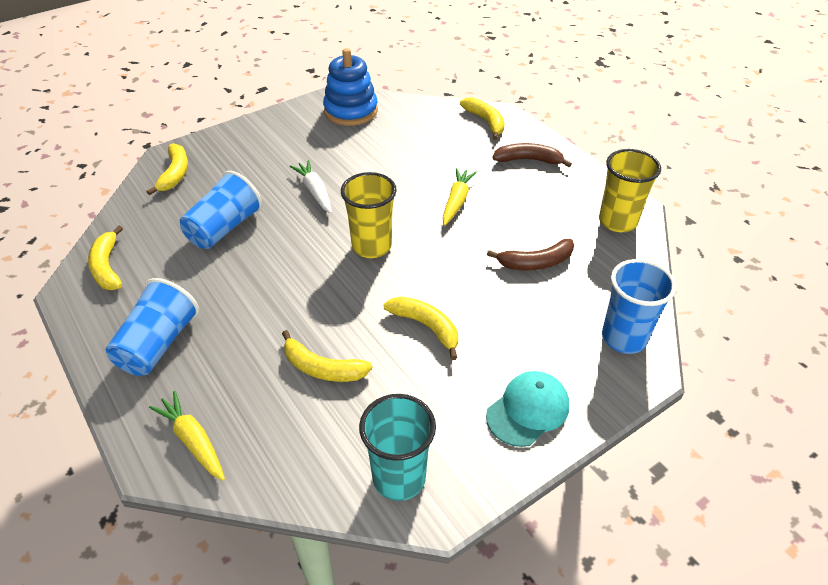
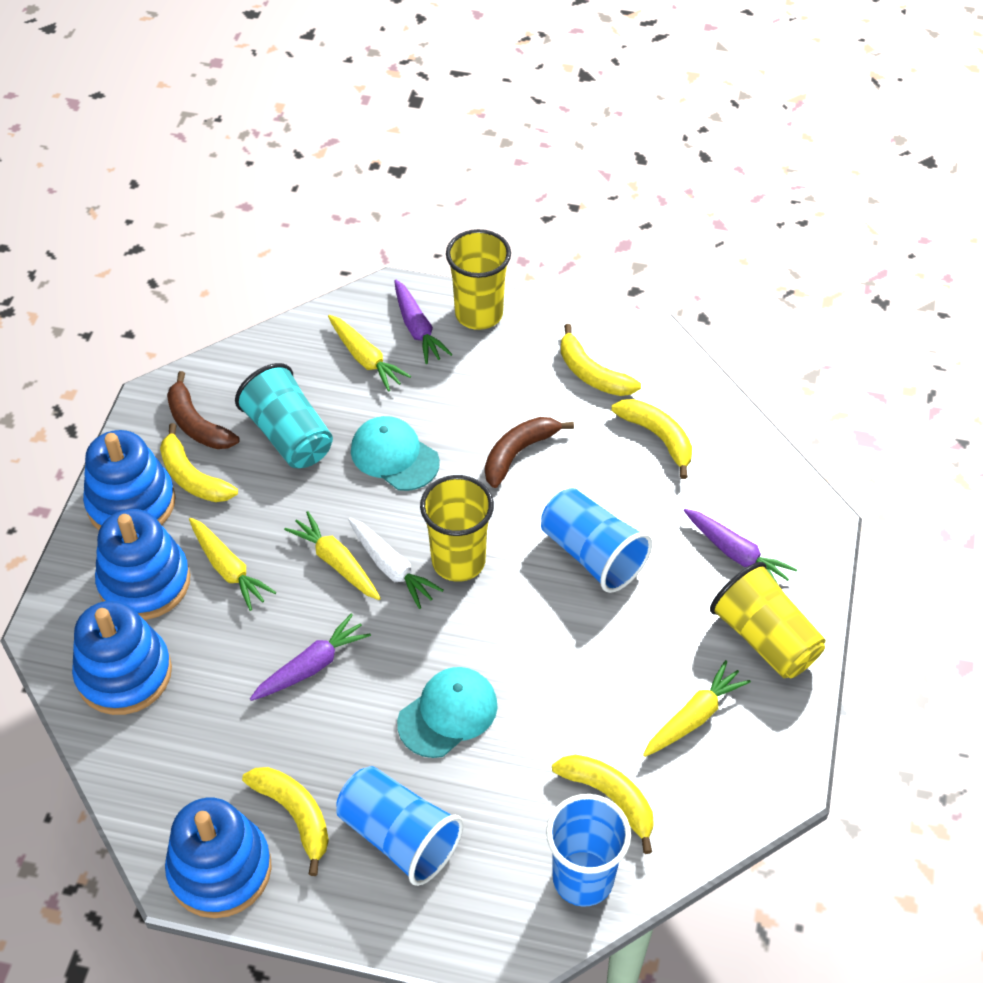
blue stacking toy: [323,48,378,126] = 1 -> [72,601,172,715] [83,430,176,530] [95,509,190,620] [165,798,272,918] = 4
purple carrot: none = 0 -> [250,614,371,701] [394,280,453,364] [683,509,798,587] = 3
turquoise cap: [486,371,569,447] = 1 -> [351,416,440,491] [397,667,498,758] = 2
yellow carrot: [149,391,225,481] [443,168,477,226] = 2 -> [189,518,276,611] [284,511,381,600] [328,315,411,392] [643,660,751,757] = 4
yellow cup: [341,172,397,258] [599,149,661,232] = 2 -> [420,475,494,582] [446,229,511,330] [710,562,826,678] = 3

